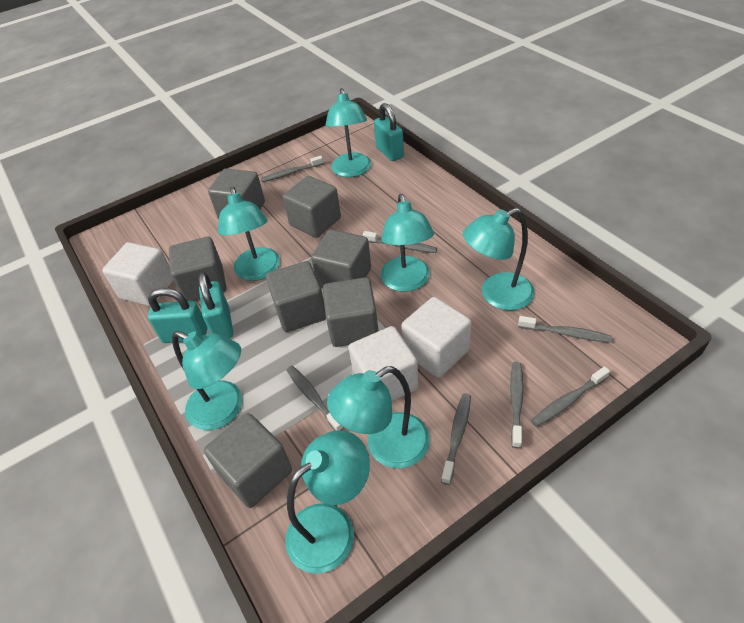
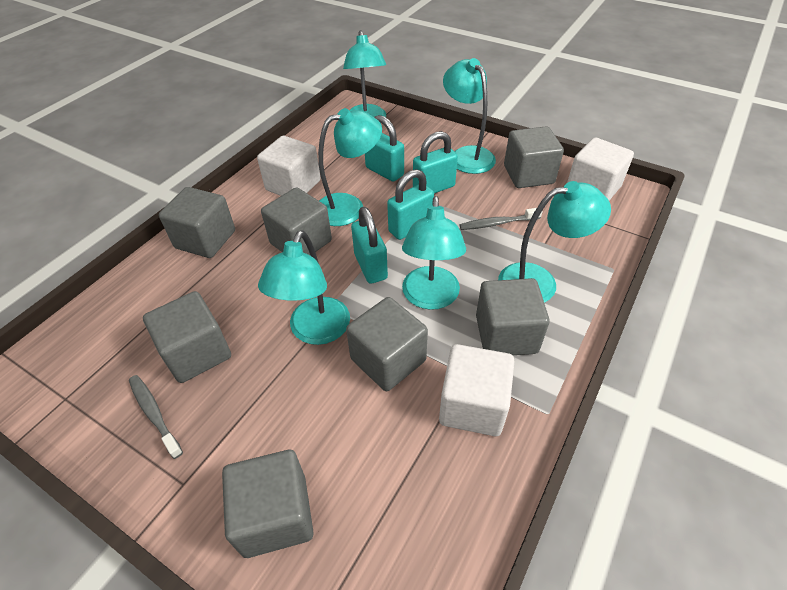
grey toothbrush: [261,156,324,182] [287,366,344,431] [363,231,437,253] [441,393,471,485] [510,362,524,448] [518,316,612,343] [531,366,610,427] = 7 -> [129,375,183,459] [460,208,543,230] = 2
turquoise lamp: [172,331,243,430] [218,187,280,281] [285,430,370,574] [326,88,371,177] [327,366,430,468] [381,194,434,292] [463,208,534,310] = 7 -> [258,230,350,345] [318,108,382,226] [343,30,386,117] [402,196,466,310] [443,58,496,174] [498,181,611,303] = 6
turquoise padlock: [148,288,207,343] [199,272,233,338] [374,103,404,161] = 3 -> [351,207,388,284] [365,115,404,182] [387,169,434,240] [413,131,458,193] = 4

